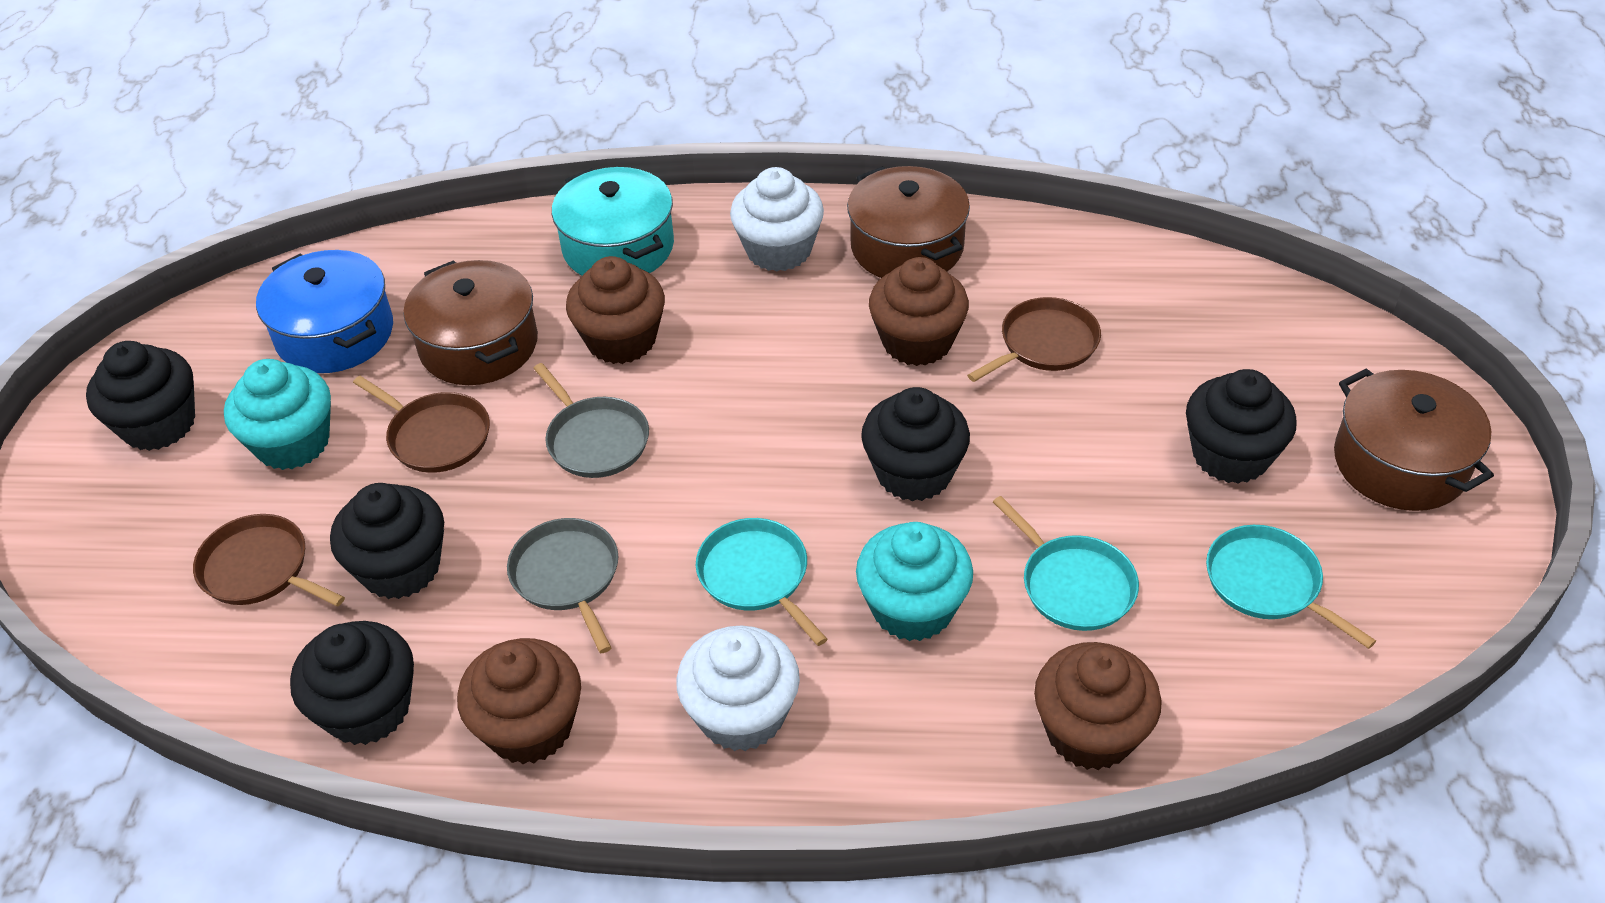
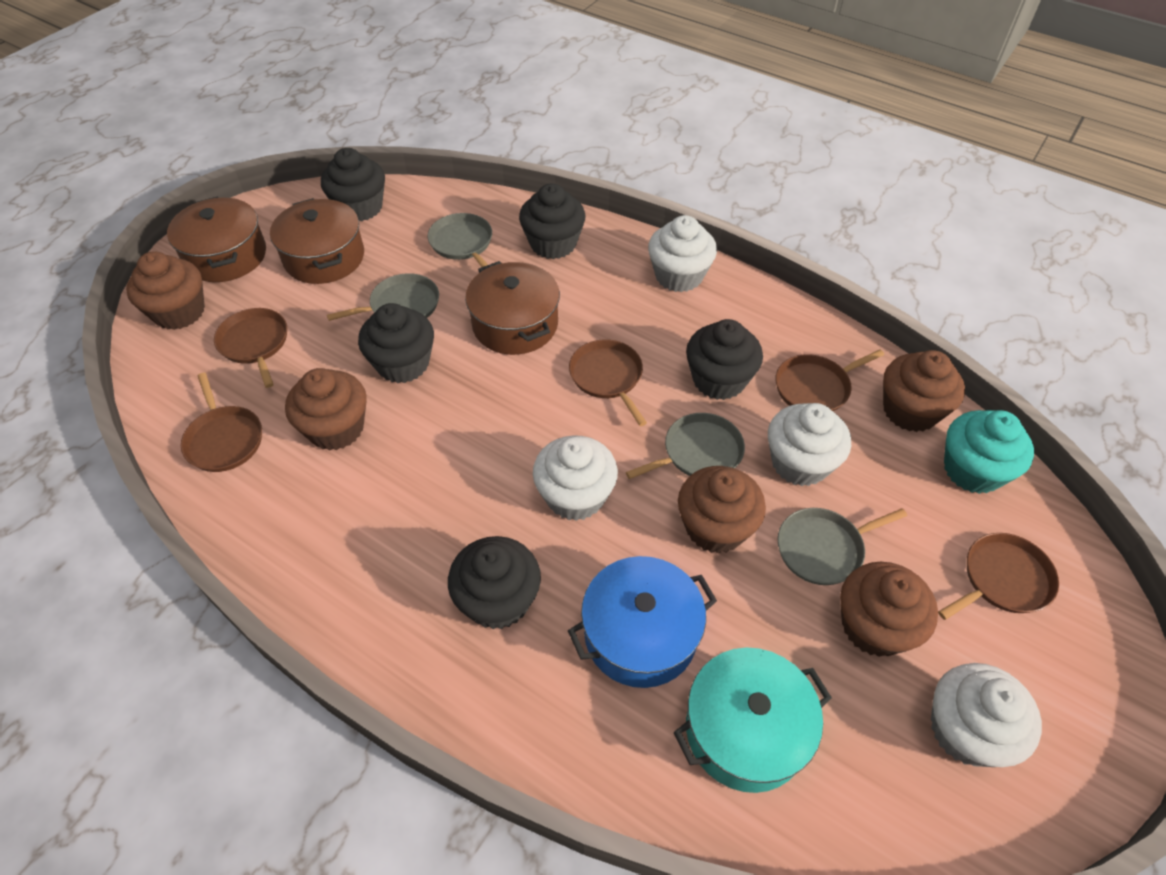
brown cupcake: [457,638,581,764] [566,256,665,364] [869,257,969,366] [1034,642,1162,770] = 4 -> [126,251,205,330] [285,368,367,451] [678,466,766,553] [840,562,938,657] [883,350,965,432] = 5
brown pan: [193,514,345,607] [353,376,490,473] [967,297,1101,382] = 3 -> [181,373,262,472] [214,308,287,388] [569,339,647,426] [775,349,884,411] [938,533,1059,620] = 5
grey pan: [507,518,618,653] [533,363,649,478] = 2 -> [327,273,439,321] [428,213,492,267] [626,413,745,479] [778,508,907,585] = 4
turquoise cupcake: [224,359,331,470] [856,522,973,641] = 2 -> [944,410,1034,494] = 1
turquoise pan: [696,518,827,646] [993,496,1139,631] [1206,525,1376,649] = 3 -> none = 0
white cupcake: [676,626,800,751] [730,167,824,272] = 2 -> [533,435,618,521] [648,215,717,292] [768,403,851,486] [931,663,1042,767] = 4

